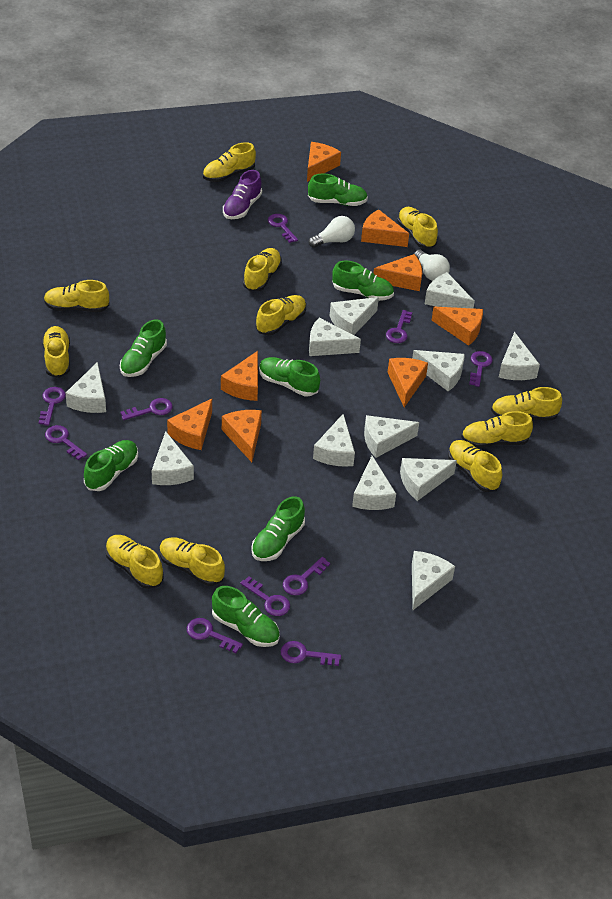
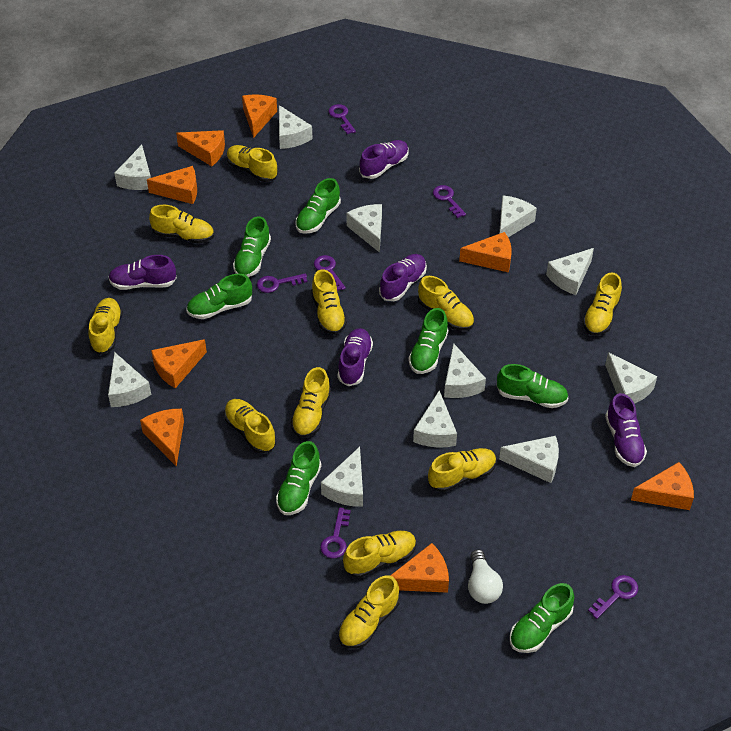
purple key: [39,387,66,426] [45,425,87,460] [121,398,173,420] [187,618,243,653] [240,576,290,616] [268,214,298,243] [281,641,341,666] [283,557,330,595] [386,310,412,343] [469,351,493,387] = 10 -> [257,273,307,293] [314,255,346,291] [320,508,351,558] [328,104,356,134] [433,185,466,218] [588,575,638,619] = 6
purple shoe: [223,170,262,219] = 1 -> [108,255,177,290] [338,328,373,386] [359,140,409,179] [379,254,427,301] [605,393,647,467] = 5
white cheese: [66,362,106,413] [152,431,194,485] [309,318,361,356] [313,414,355,467] [330,297,379,335] [352,456,396,510] [364,415,419,458] [400,458,457,501] [412,350,465,391] [412,551,455,610] [425,272,475,308] [499,332,540,380] = 12 -> [108,352,151,407] [114,145,151,190] [279,105,313,149] [321,447,363,507] [346,204,382,253] [413,390,457,448] [444,343,486,398] [499,195,537,237] [499,436,559,483] [546,248,594,295] [605,352,657,404] = 11
white light bulb: [309,216,355,248] [414,250,450,281] = 2 -> [468,549,503,604] = 1

